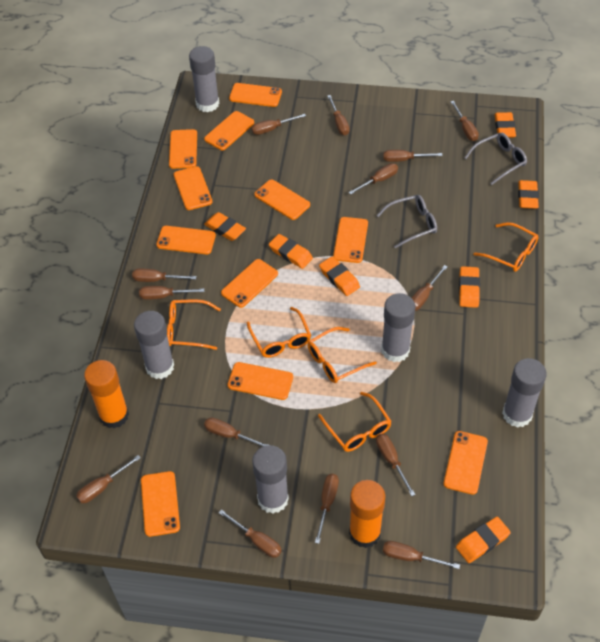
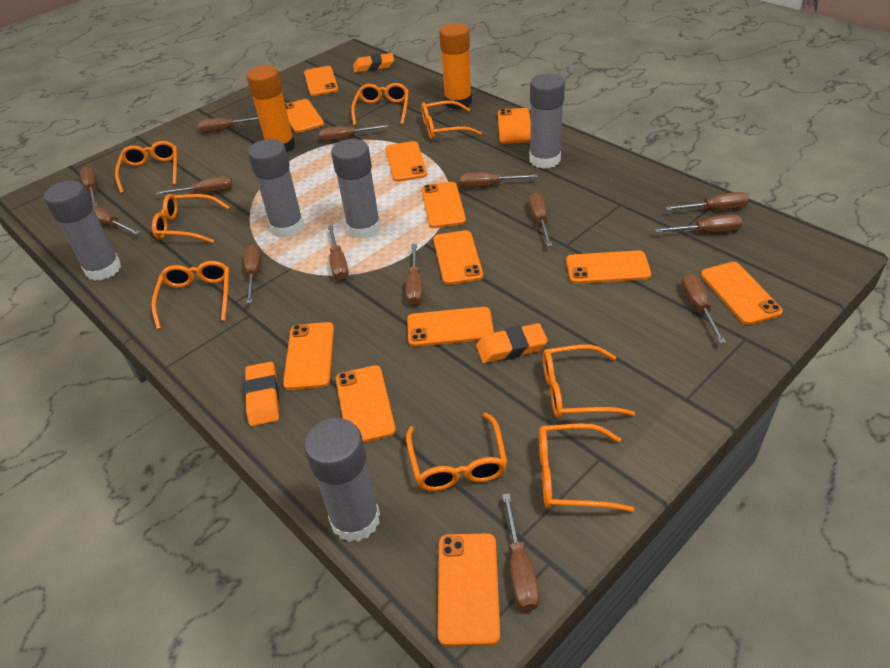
grey glasses: [377,195,437,248] [465,133,527,185] = 2 -> none = 0
orange eraser: [204,212,246,241] [269,234,313,269] [319,256,360,296] [456,517,511,563] [459,266,480,308] [494,112,516,138] [518,180,539,209] = 7 -> [244,362,279,426] [353,53,394,73] [476,323,548,363] = 3
orange glasses: [167,299,221,350] [247,307,311,358] [307,327,377,383] [318,392,392,452] [474,222,539,272] = 5 -> [115,141,177,194] [151,261,229,329] [152,194,229,243] [351,83,409,126] [406,413,507,491] [421,100,482,140] [539,423,634,512] [543,345,635,419] = 8
orange phone: [141,471,180,537] [156,226,216,254] [169,129,197,169] [174,166,212,210] [204,111,254,150] [221,259,278,308] [228,362,293,400] [229,83,282,107] [254,179,310,220] [333,217,368,263] [443,431,488,495] = 11 -> [283,322,334,390] [285,99,324,133] [304,66,339,96] [336,365,396,443] [386,141,427,182] [407,307,494,347] [422,182,466,228] [433,230,483,285] [438,533,500,646] [498,108,531,144] [566,250,651,284] [701,262,783,325] = 12

